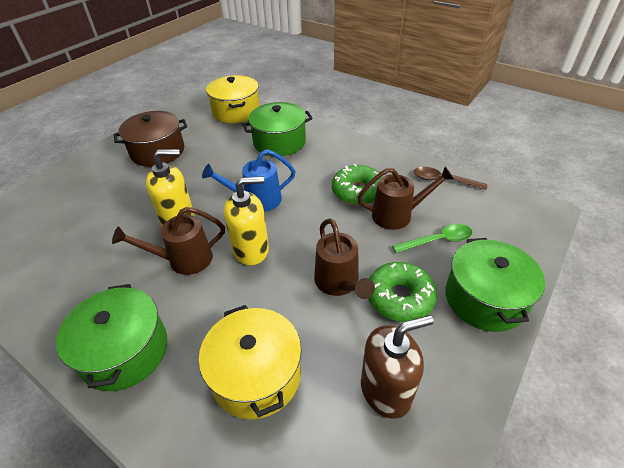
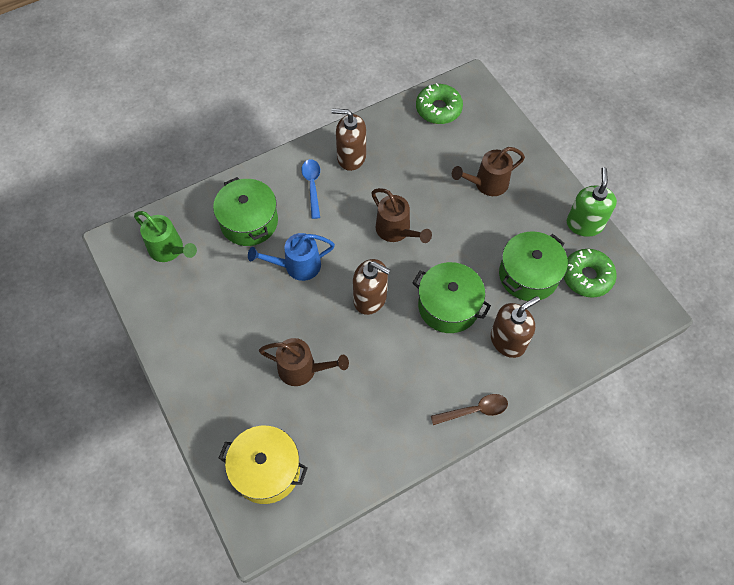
blue spoon: none = 0 -> [301,159,320,219] = 1
brown pot: [114,111,187,167] = 1 -> none = 0
brown soap dispenser: [361,315,434,419] = 1 -> [331,108,366,171] [353,259,391,315] [491,296,540,358] = 3
green soap dispenser: none = 0 -> [567,167,617,237] = 1
green spoon: [392,224,472,253] = 1 -> none = 0
green watering can: none = 0 -> [134,211,197,262] = 1
yellow pot: [199,305,302,419] [206,75,260,123] = 2 -> [219,426,308,504] = 1
yellow soap dispenser: [146,149,194,226] [224,176,269,265] = 2 -> none = 0

